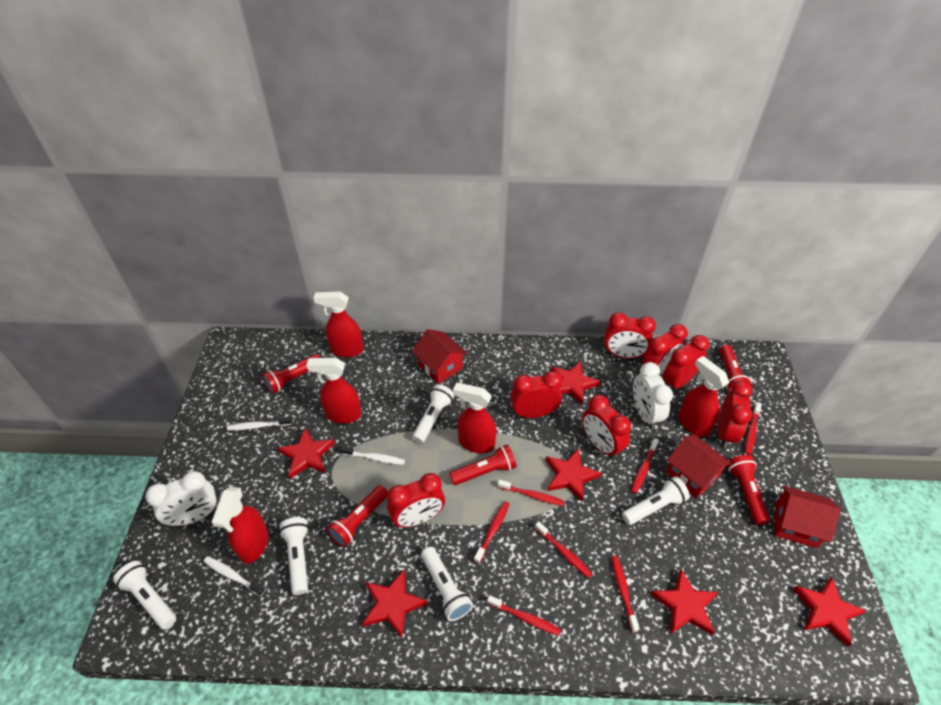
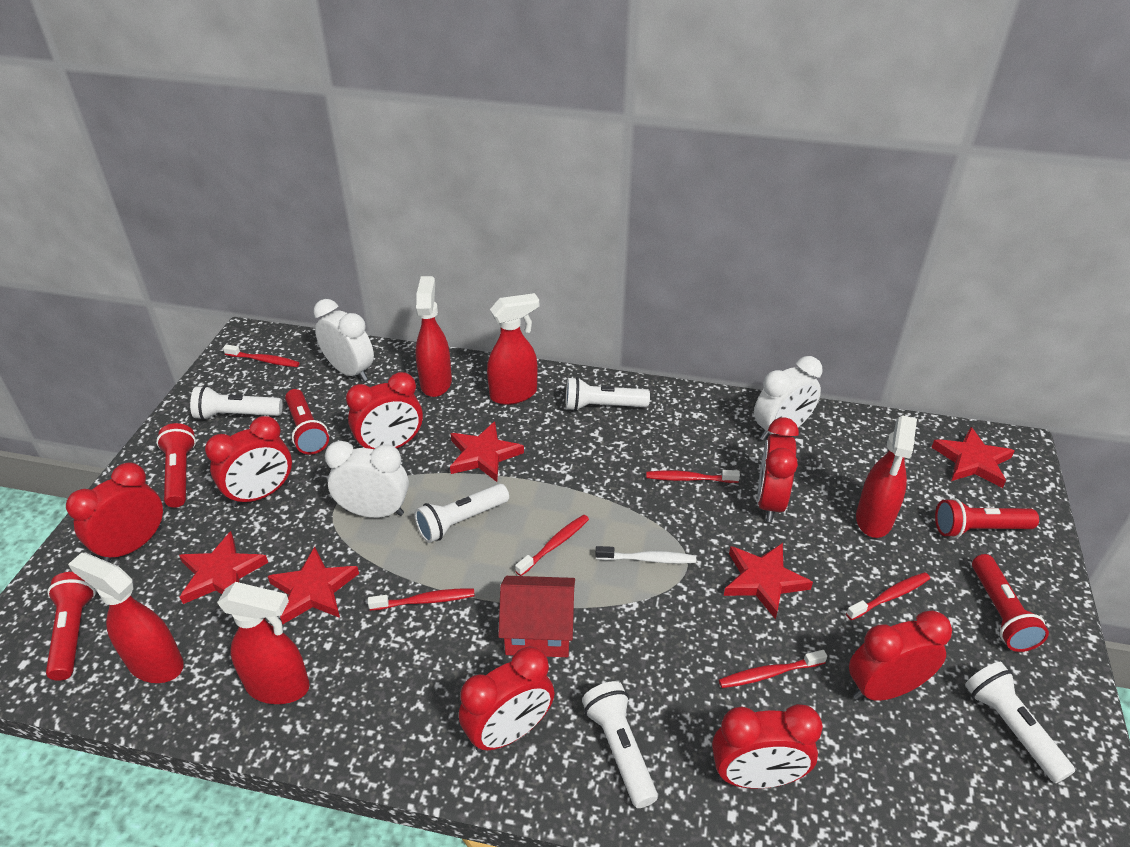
red house: [412,329,467,384] [666,435,731,498] [774,486,841,548] = 3 -> [498,576,575,657] = 1
red star: [277,428,335,479] [362,570,427,638] [545,448,602,502] [551,361,601,405] [651,569,718,635] [793,577,866,647] = 6 -> [179,531,268,604] [268,547,359,624] [450,421,524,482] [724,543,813,619] [931,427,1015,488] = 5
red toothbrush: [474,501,510,563] [487,595,561,636] [498,480,565,506] [535,521,593,578] [611,556,640,632] [631,438,659,494] [745,402,762,455] = 7 -> [223,344,300,367] [368,589,475,611] [515,515,589,576] [646,470,740,483] [719,650,827,688] [846,572,930,620] = 6
white clock: [146,471,217,526] [633,362,673,429] = 2 -> [313,299,374,381] [325,441,409,518] [754,356,822,441] = 3
white toothbrush: [203,556,265,596] [227,417,291,430] [340,446,405,465] = 3 -> [595,546,696,564] = 1

